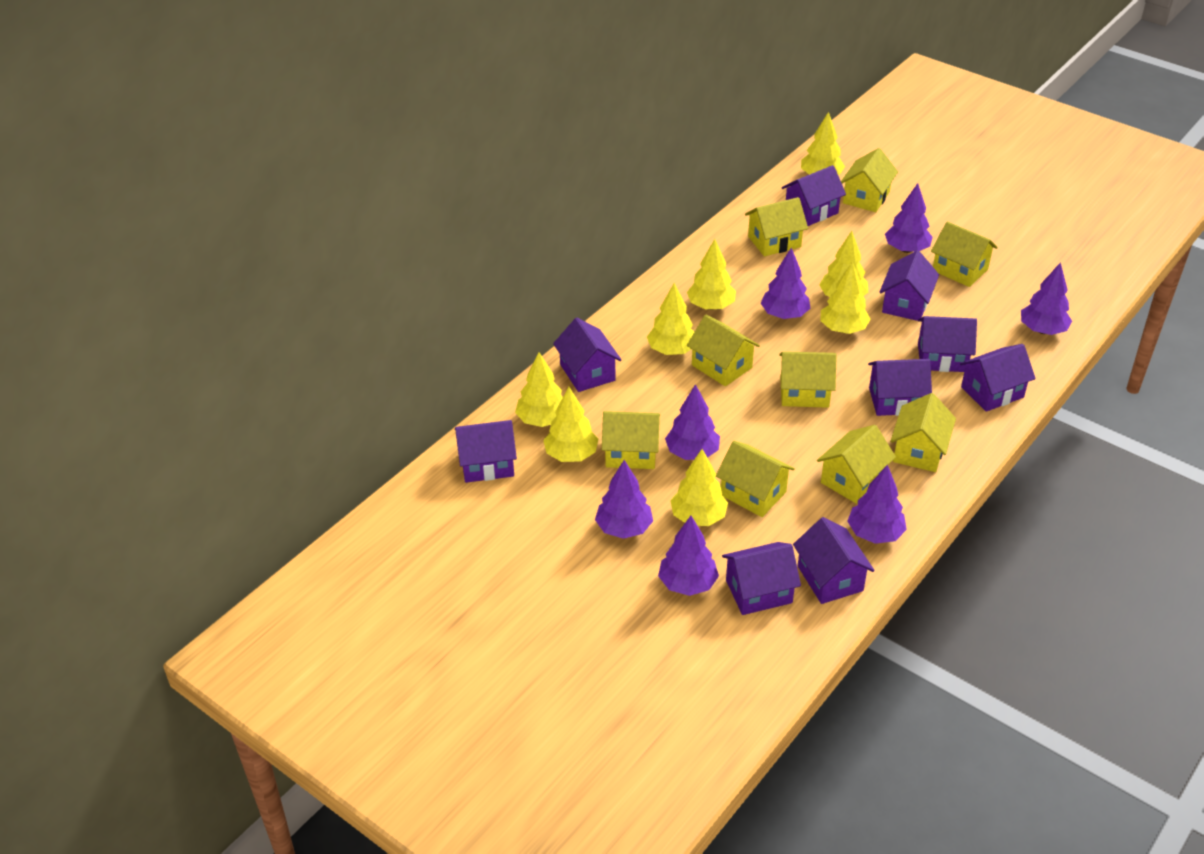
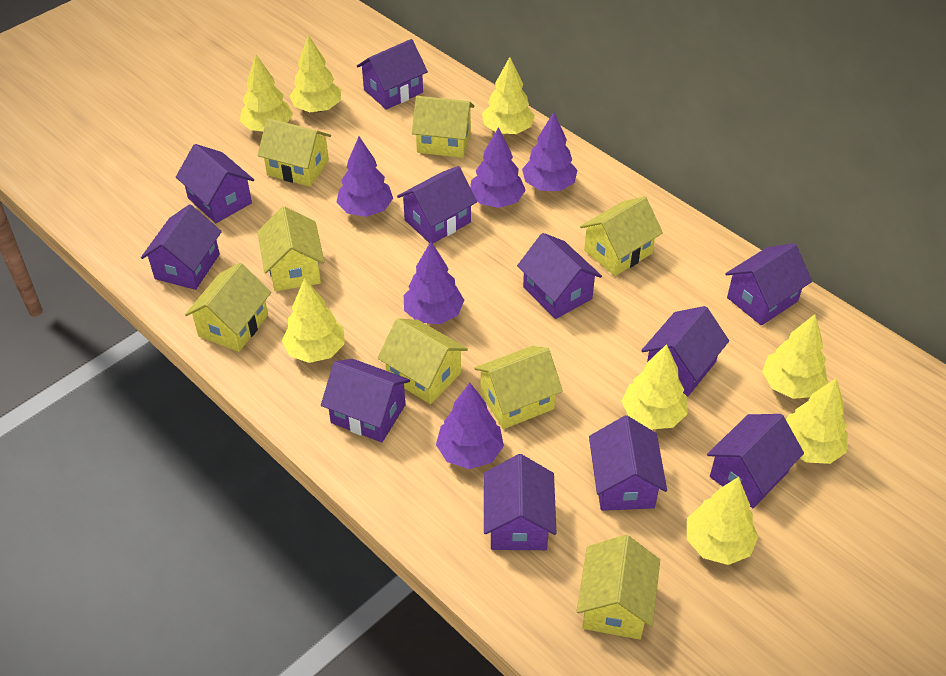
purple house: [455,420,517,483] [553,318,621,392] [722,542,801,615] [782,165,846,226] [793,517,875,604] [868,359,932,416] [880,251,939,321] [918,316,977,372] [960,344,1036,412] = 9 -> [141,204,222,290] [176,144,254,223] [321,359,410,442] [357,39,428,110] [397,166,477,243] [484,454,557,550] [517,233,602,319] [589,416,667,511] [641,306,729,396] [707,414,804,508] [725,243,812,325] = 11
purple tree: [595,460,653,539] [658,516,719,596] [665,384,720,460] [761,248,811,319] [847,464,907,544] [885,183,932,253] [1021,262,1072,335] = 7 -> [337,137,393,217] [404,242,464,324] [436,383,504,469] [470,127,526,208] [522,112,577,191] = 5
yellow house: [602,411,660,469] [687,315,760,386] [716,441,795,517] [745,197,808,256] [779,351,837,408] [817,425,896,504] [841,148,898,212] [890,393,956,472] [931,221,998,287] = 9 -> [185,263,271,352] [257,206,325,291] [258,118,331,187] [378,318,468,404] [412,96,475,158] [474,346,563,429] [577,535,660,639] [580,196,663,276] = 8

